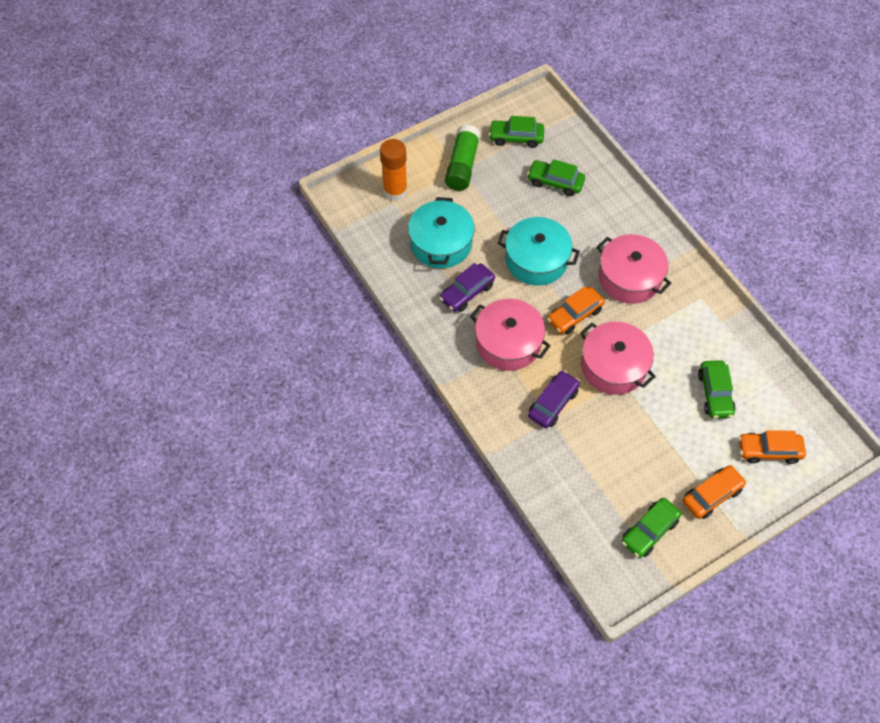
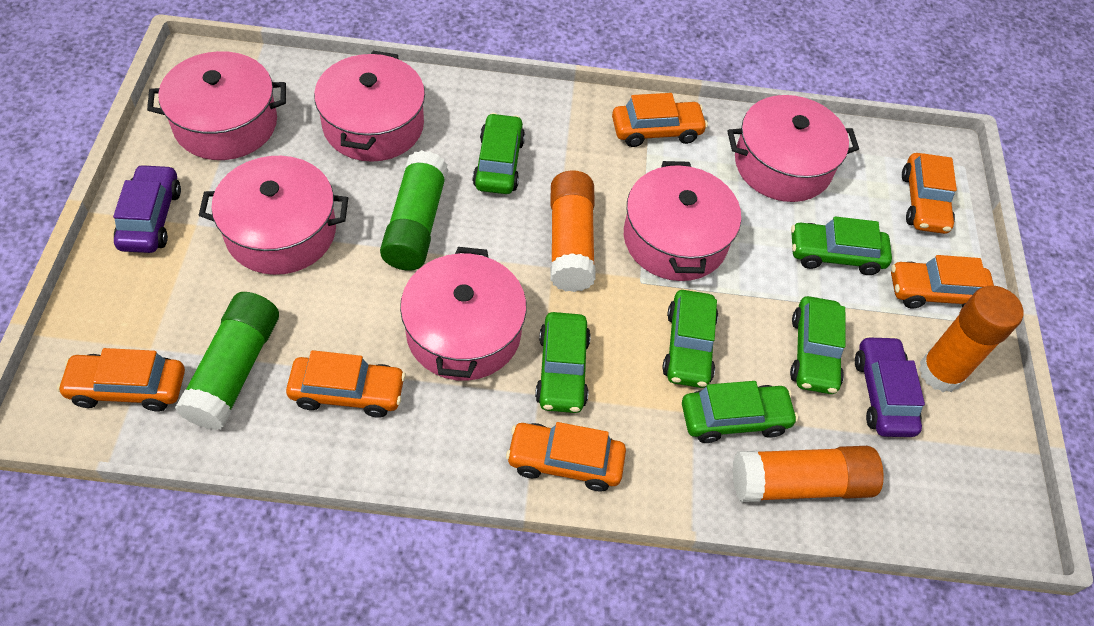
green car: [489,116,544,148] [527,159,585,196] [622,498,681,558] [698,360,735,419] = 4 -> [472,113,525,194] [535,312,591,413] [662,290,718,388] [682,381,798,443] [790,296,845,394] [791,216,892,275] = 6
green glue stick: [445,124,480,191] = 1 -> [175,292,279,430] [380,150,448,271] = 2
orange car: [547,286,605,335] [683,465,747,519] [739,430,806,464] = 3 -> [57,348,185,411] [286,350,406,418] [506,422,626,491] [612,93,708,147] [891,255,994,308] [902,153,957,234] = 6
orange glue stick: [380,139,407,201] = 1 -> [551,170,596,292] [732,446,884,502] [919,286,1023,392] = 3
pink pot: [470,299,551,371] [580,321,656,395] [597,234,671,304] = 3 -> [147,51,286,160] [199,156,348,275] [314,51,425,162] [400,247,527,381] [624,161,741,281] [728,95,859,202] = 6
turquoise pot: [408,197,475,268] [498,217,580,286] = 2 -> none = 0

